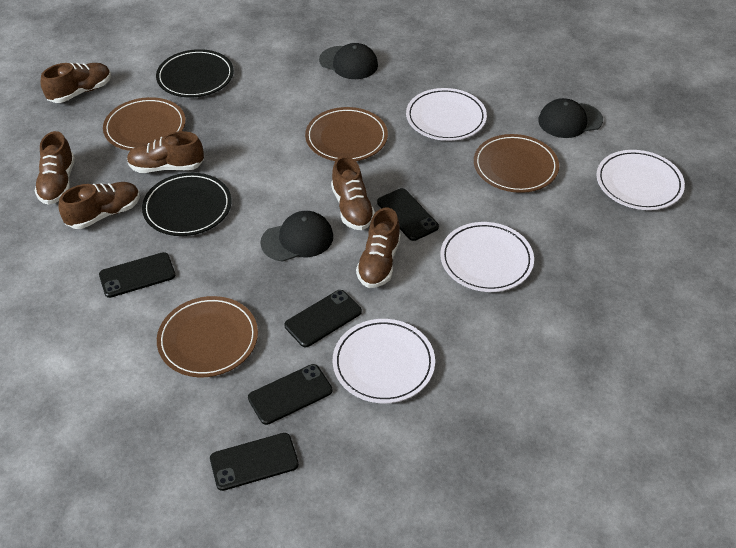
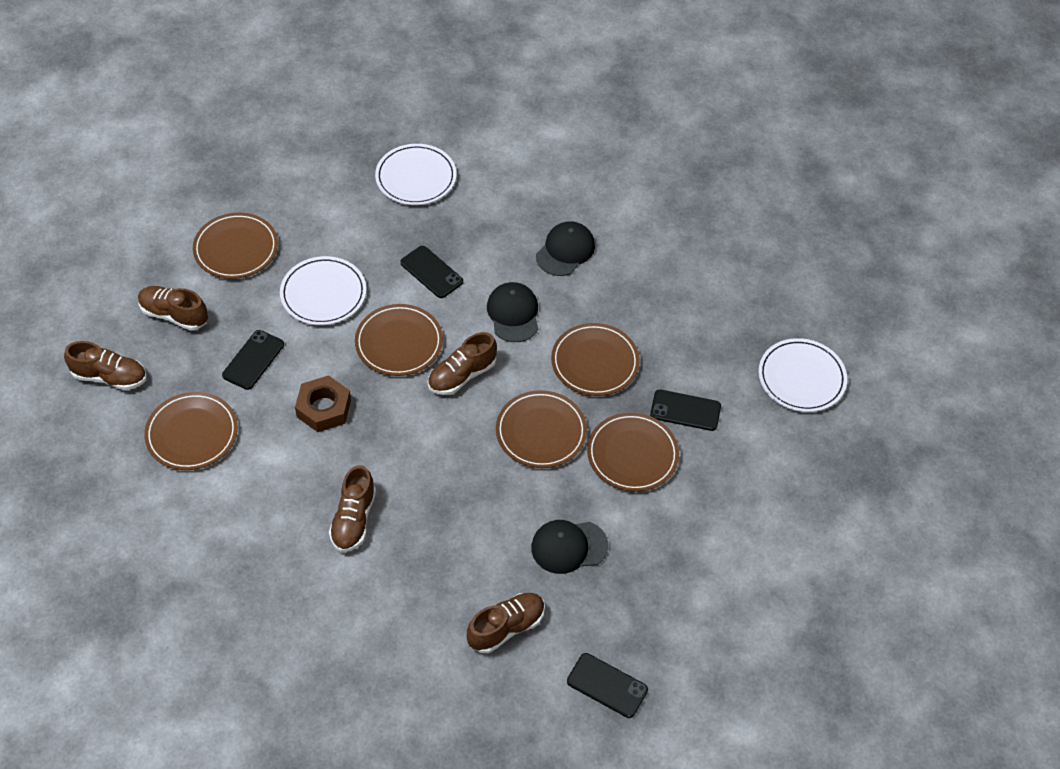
black phone: [99,252,175,298] [210,433,299,491] [248,364,332,425] [284,290,362,347] [377,188,439,241] = 5 -> [222,330,284,390] [400,246,463,298] [567,653,648,718] [650,389,721,431] = 4
black plate: [142,173,231,236] [156,49,234,97] = 2 -> none = 0
brown nut: none = 0 -> [295,375,351,432] = 1
brown plate: [103,97,186,151] [157,296,258,377] [305,107,388,161] [474,134,559,193] = 4 -> [144,392,238,470] [193,213,278,279] [355,304,443,376] [496,390,587,468] [551,323,640,396] [587,412,679,492] = 6
brown shoe: [35,131,75,205] [41,63,111,103] [59,182,140,229] [127,131,204,173] [331,156,375,230] [356,208,401,288] = 6 -> [64,341,147,390] [138,286,208,330] [329,465,376,552] [428,332,497,395] [467,593,545,653] = 5
white plate: [333,319,435,403] [406,88,487,141] [440,222,534,292] [597,150,685,210] = 4 -> [280,256,366,325] [375,144,457,205] [758,338,847,412] = 3

